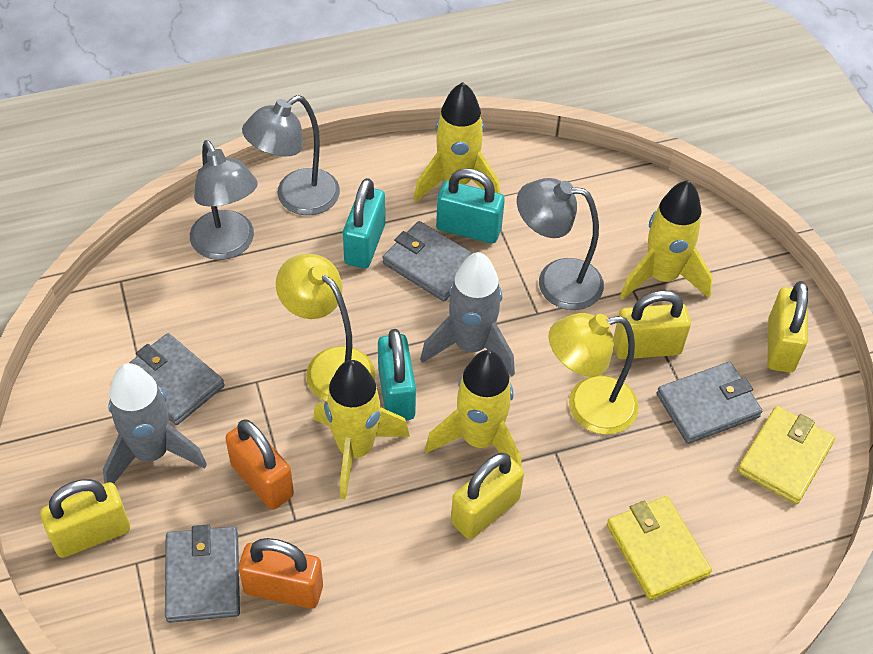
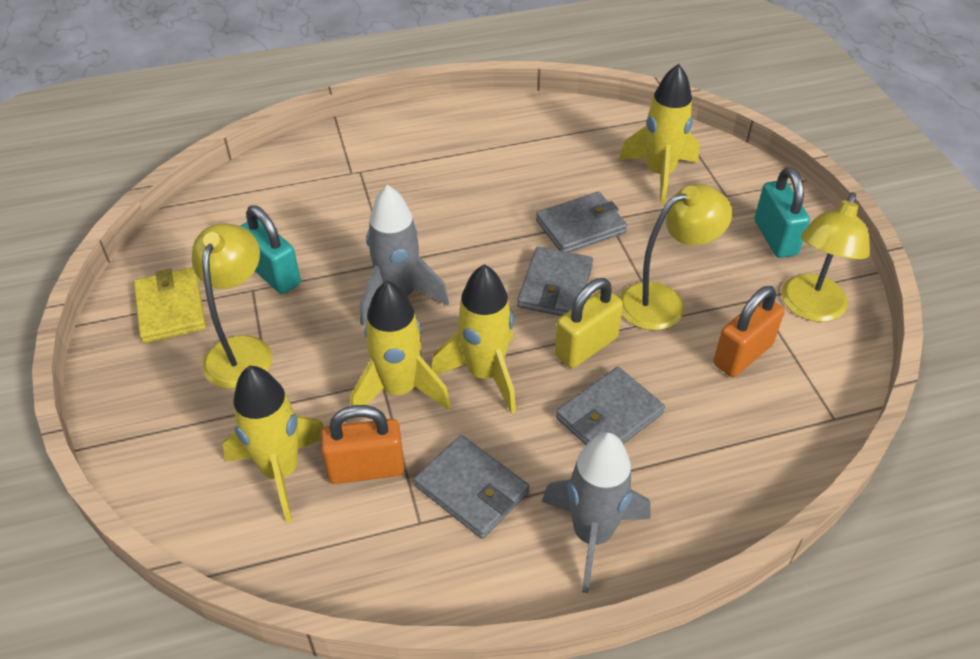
grey lamp: [190,140,258,260] [242,95,340,215] [517,178,604,310] = 3 -> none = 0
turquoise padlock: [343,178,385,268] [378,329,416,420] [436,168,505,243] = 3 -> [241,205,301,294] [755,167,810,258] = 2
yellow lamp: [276,254,375,401] [549,313,639,435] = 2 -> [192,224,272,389] [619,184,732,330] [781,192,870,322] = 3
yellow padlock: [40,479,130,558] [451,453,524,539] [613,290,691,359] [767,281,808,373] = 4 -> [555,278,623,368] = 1
yellow wallet: [607,496,712,600] [737,406,835,505] = 2 -> [134,267,206,343] = 1

